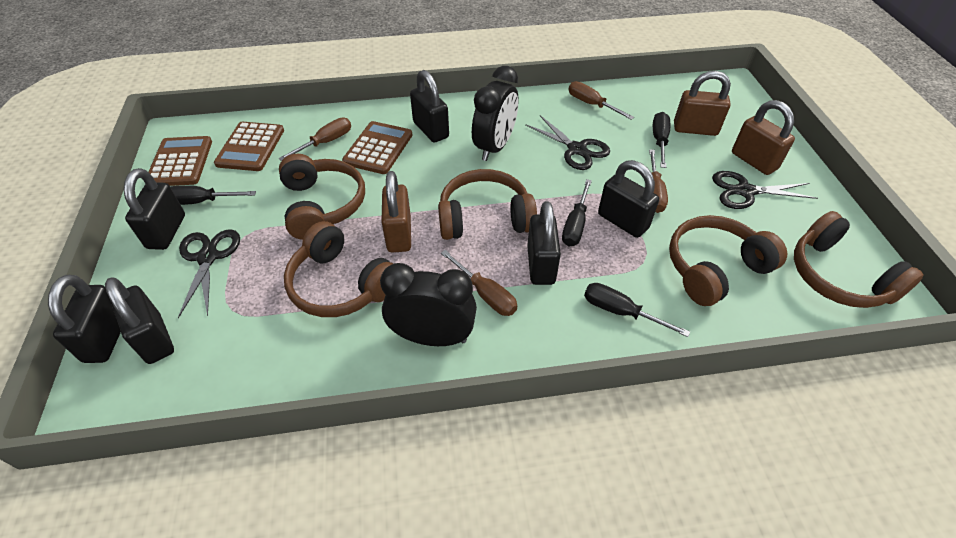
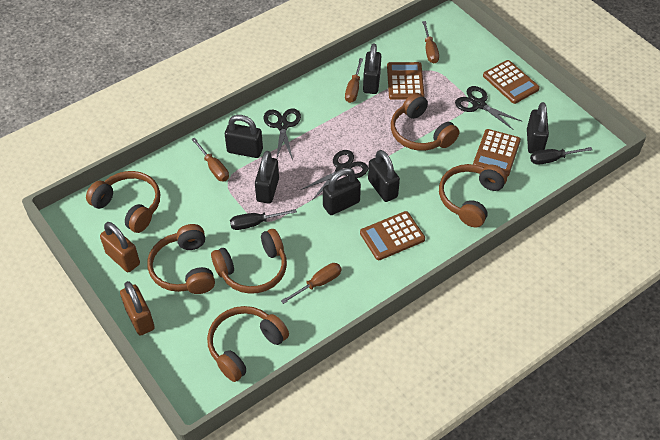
black clock: [380,263,477,346] [472,66,518,161] = 2 -> none = 0
black screwdriver: [171,186,256,205] [562,179,592,246] [584,283,690,337] [653,112,670,168] = 4 -> [230,209,297,230] [530,147,593,165] = 2
brown calculator: [149,136,212,186] [214,122,284,171] [342,121,412,174] = 3 -> [360,211,425,260] [387,62,424,100] [473,129,521,176] [483,60,540,104] = 4
brown headphones: [279,154,365,240] [284,221,394,317] [438,169,537,240] [669,215,787,306] [794,211,924,308] = 5 -> [86,171,160,233] [148,224,215,294] [207,306,289,382] [211,229,287,294] [391,93,459,151] [439,164,507,227] = 6
brown padlock: [381,171,411,253] [674,71,731,136] [732,100,795,175] = 3 -> [100,222,140,272] [120,281,155,336] = 2

